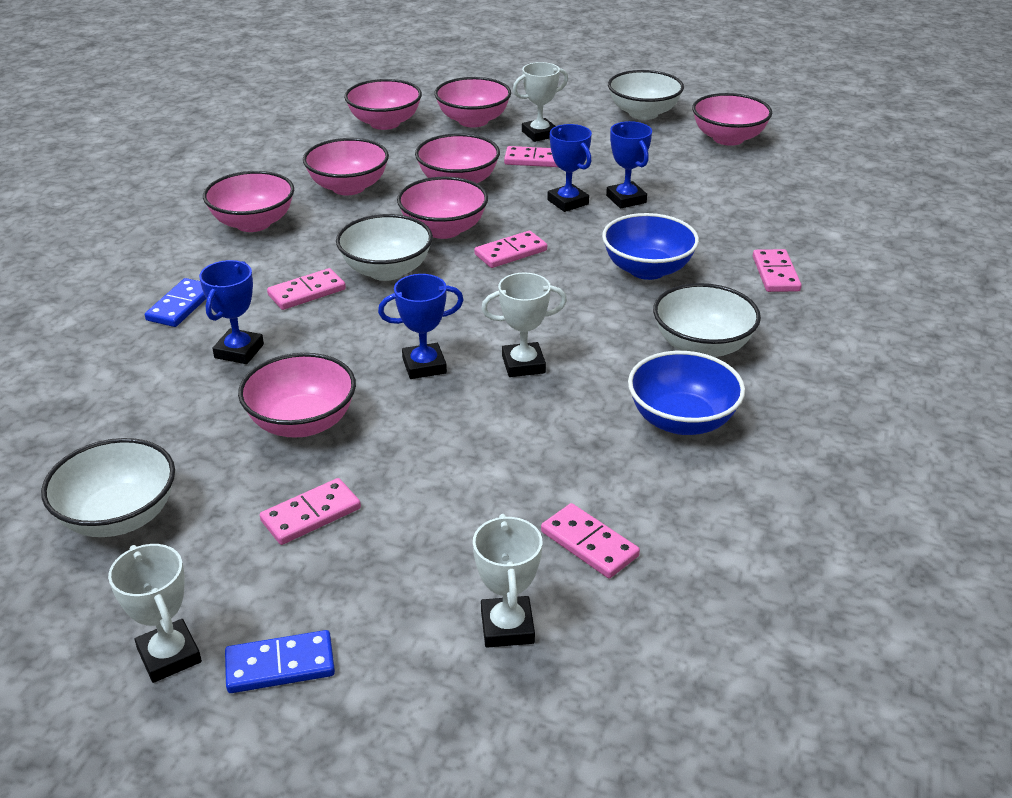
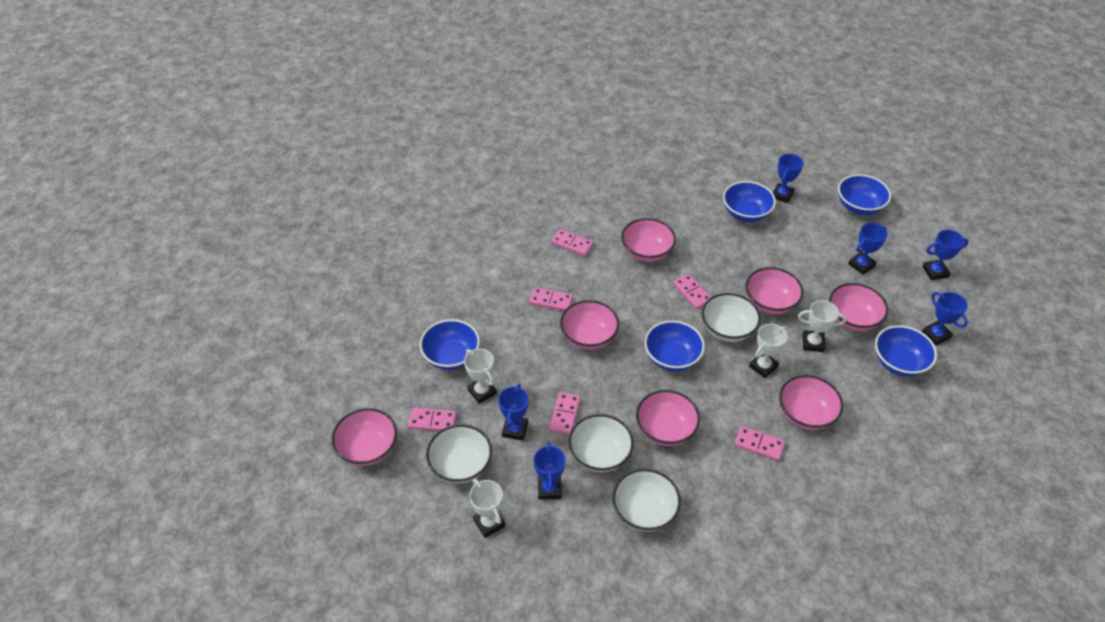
blue bowl: [602,213,699,280] [628,351,745,435] = 2 -> [420,319,480,370] [645,320,705,372] [723,181,776,222] [838,174,891,215] [875,325,937,377] = 5
blue domino: [145,278,206,327] [225,630,335,693] = 2 -> none = 0
blue trophy: [199,260,264,364] [378,274,464,379] [547,124,592,212] [606,121,652,209] = 4 -> [498,384,529,441] [533,442,566,500] [773,154,804,203] [848,223,888,275] [922,230,969,280] [922,292,968,346] = 6
pink bowl: [203,171,294,232] [238,353,356,438] [303,138,389,195] [344,79,422,130] [397,177,488,239] [415,133,500,183] [434,77,511,127] [692,93,772,146] = 8 -> [332,408,397,466] [560,300,619,350] [621,218,676,262] [636,390,700,446] [746,267,803,314] [779,375,843,430] [829,283,888,331] = 7

